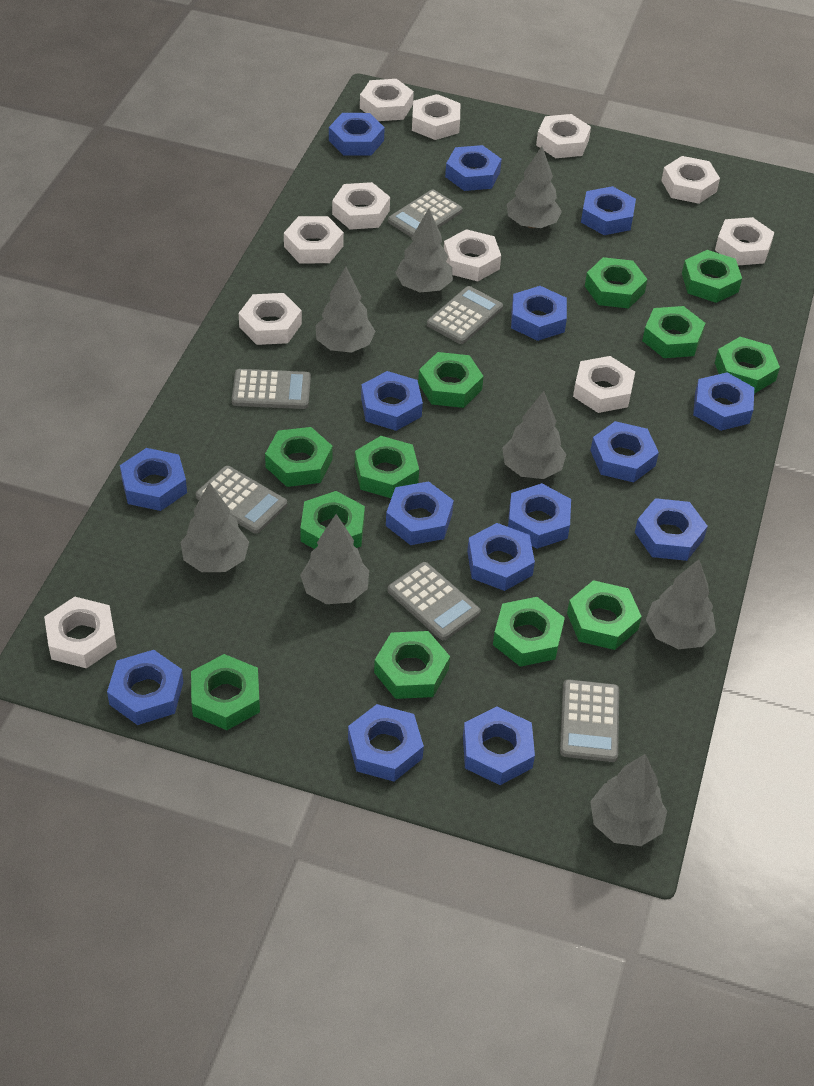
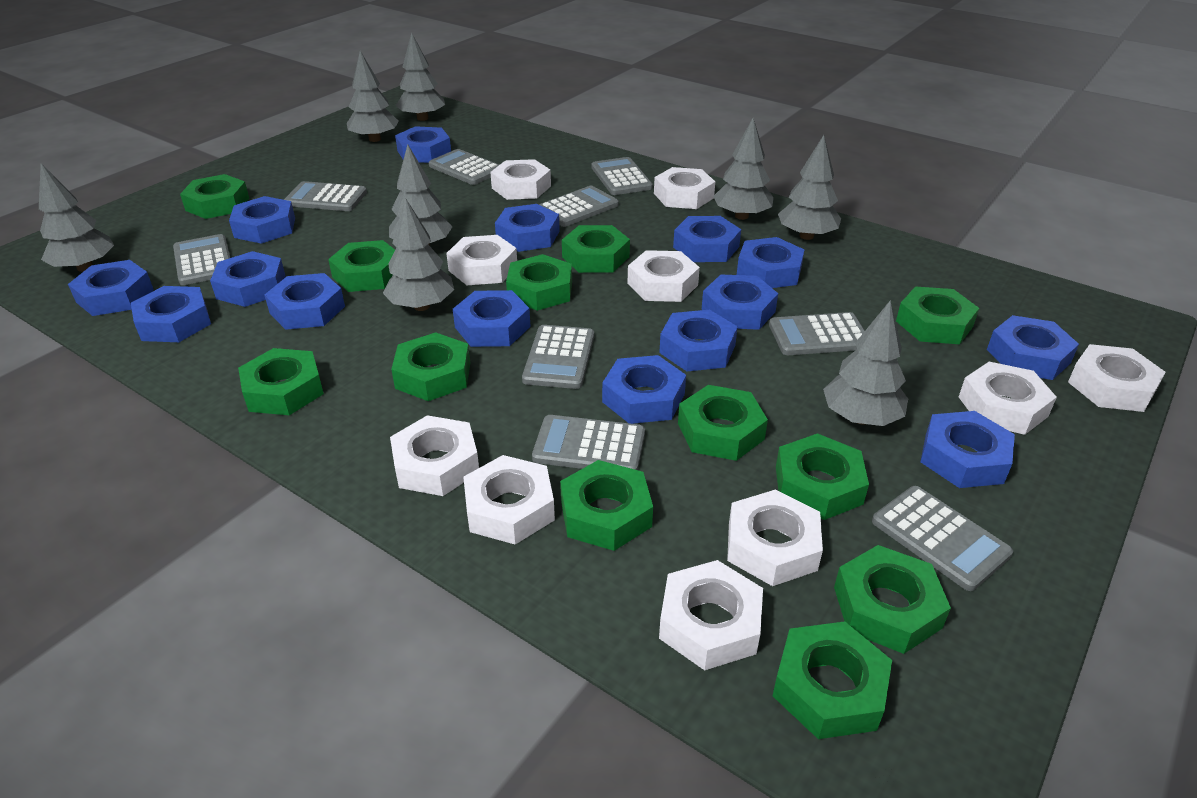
grey calculator: [196,466,287,534] [232,369,311,409] [387,562,481,640] [388,190,462,238] [427,286,503,344] [560,679,619,762] = 6 -> [173,234,230,285] [284,181,367,211] [429,149,499,185] [522,325,594,389] [532,415,645,470] [539,186,619,227] [591,157,653,195] [769,312,865,355] [872,486,1013,591] = 9
white nut: [44,597,117,669] [239,293,302,345] [284,216,344,264] [332,182,390,230] [360,79,414,121] [412,94,460,140] [444,229,501,281] [536,114,591,158] [573,356,635,413] [661,156,720,204] [715,217,775,265] = 11 -> [390,415,479,496] [446,235,517,285] [463,455,555,545] [490,159,551,200] [627,250,700,302] [654,167,715,209] [659,560,763,670] [727,489,823,586] [959,362,1057,435] [1068,344,1166,412] = 10

